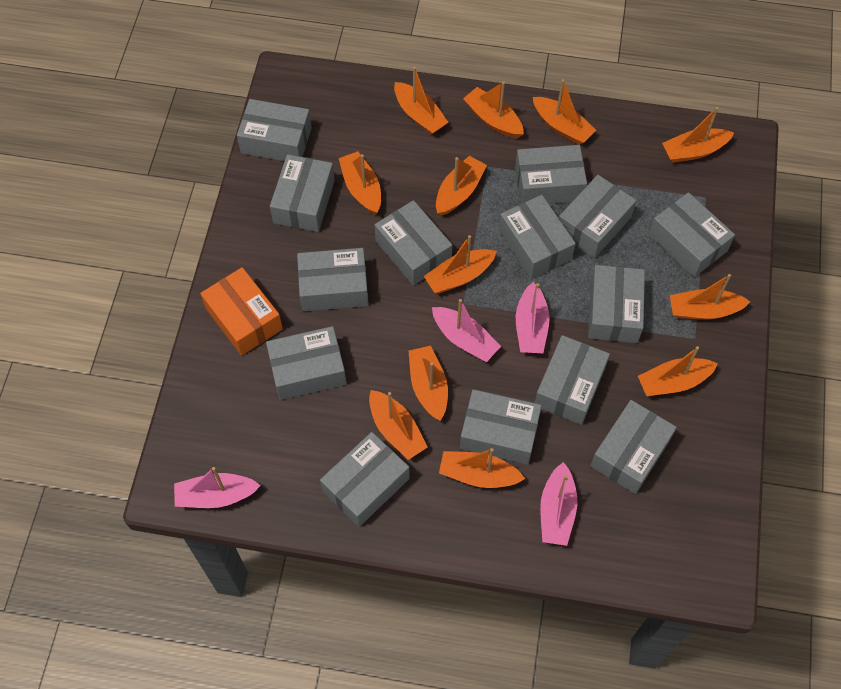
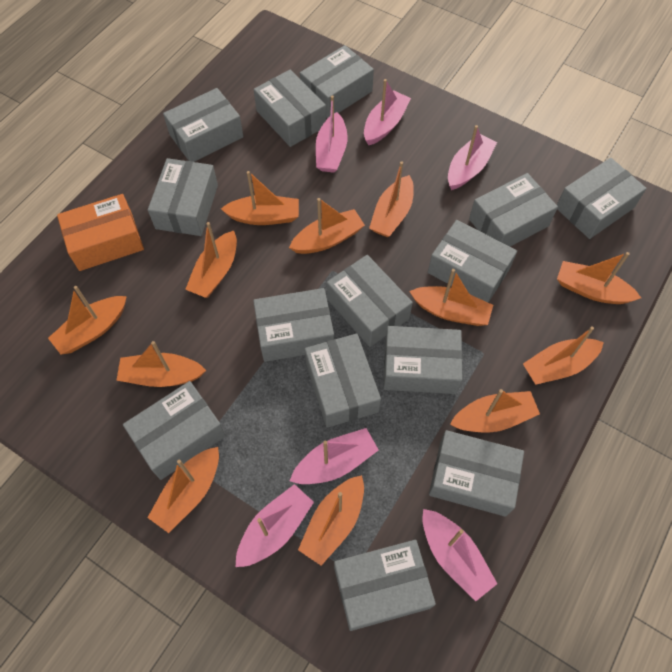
pink boat: [174,467,261,508] [432,299,501,362] [516,282,550,353] [540,462,577,546] = 4 -> [236,484,314,567] [290,428,379,484] [316,95,348,173] [364,79,411,145] [423,509,497,601] [448,125,497,190] = 6

